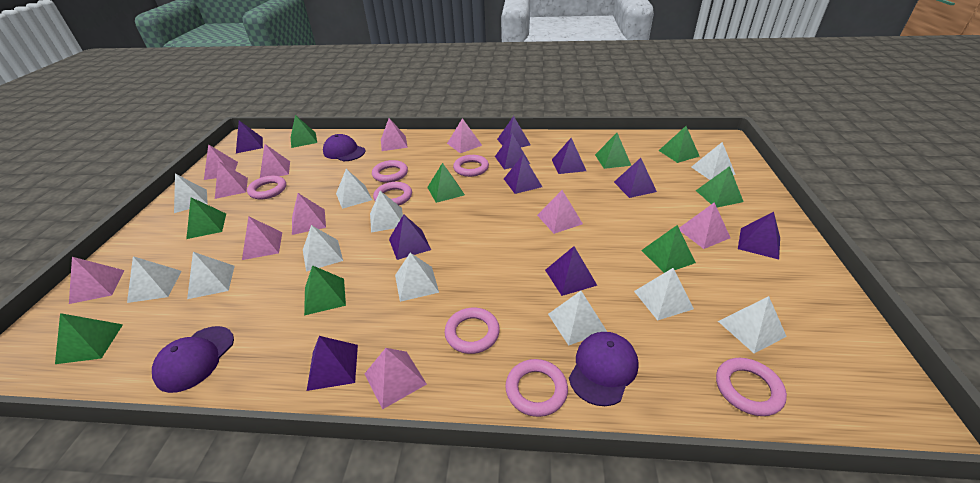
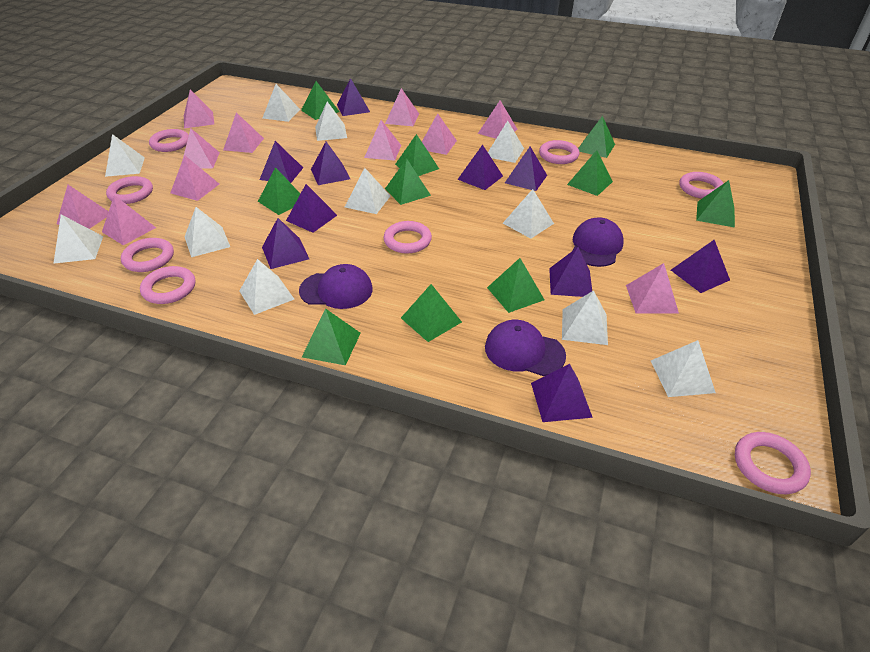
green pyramid: [55,313,123,364] [186,197,226,239] [291,115,317,148] [304,265,346,316] [427,163,465,203] [595,133,631,169] [641,225,696,273] [659,126,700,163] [696,166,744,207] = 9 -> [258,167,300,215] [301,81,339,120] [302,308,361,365] [385,159,431,205] [395,134,439,176] [401,284,462,342] [487,258,545,313] [567,150,613,196] [578,116,615,158] [696,180,735,228] = 10
pink ring: [247,176,286,199] [372,160,408,183] [373,182,412,205] [445,308,500,354] [453,155,489,177] [505,359,568,417] [716,358,787,416] = 7 -> [106,176,153,204] [121,238,174,272] [140,266,195,304] [149,129,189,152] [384,221,432,254] [539,140,579,164] [679,172,724,199] [735,432,811,494] = 8

